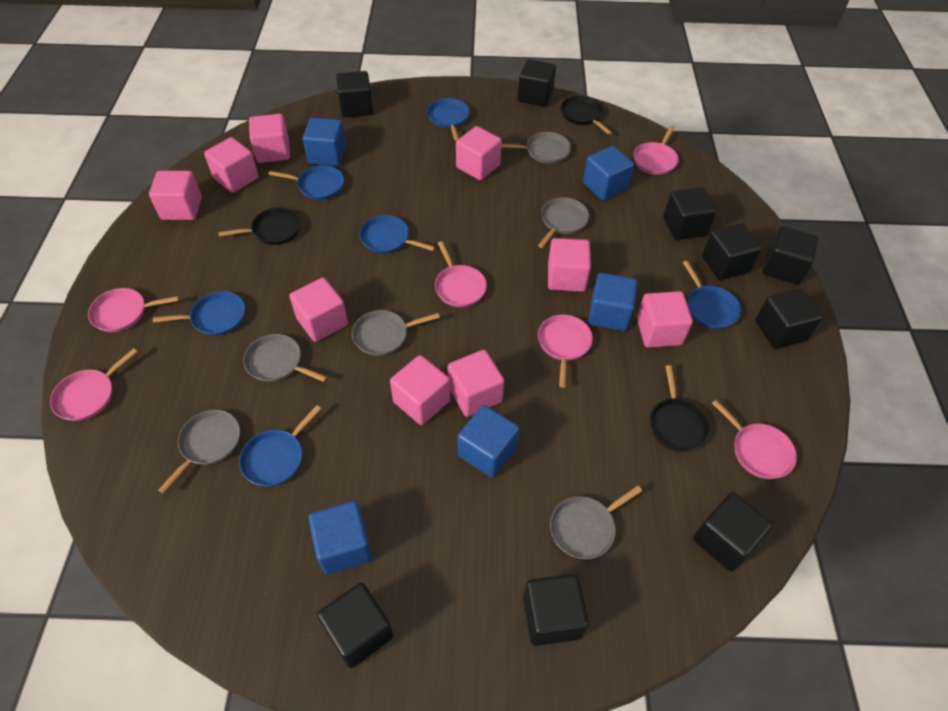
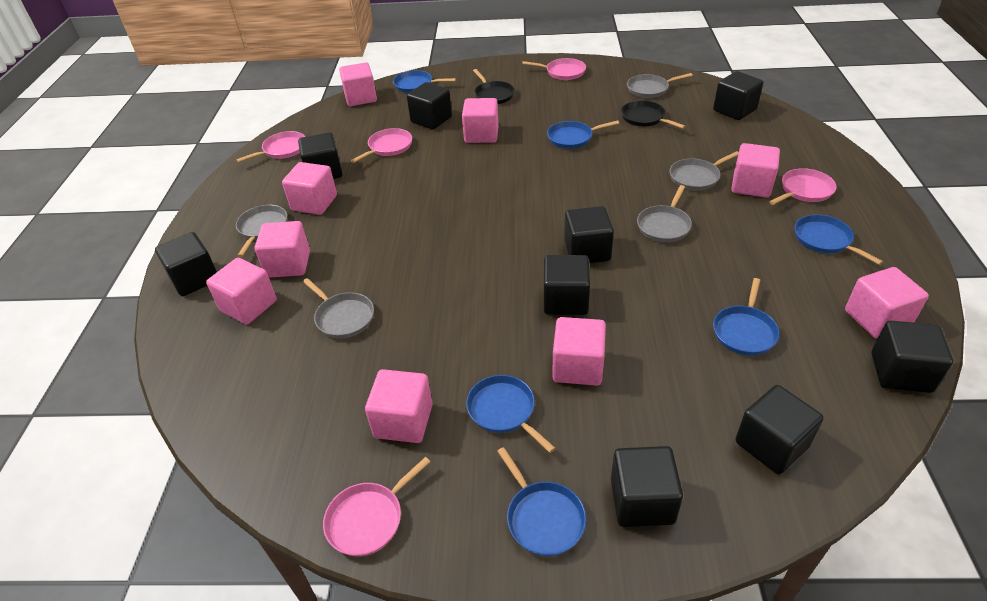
black pan: [218,207,301,245] [561,95,612,135] [650,365,710,452] = 3 -> [473,69,515,104] [621,100,685,129] = 2
blue cube: [303,118,346,166] [309,501,372,574] [458,405,520,478] [583,146,634,201] [588,273,637,331] = 5 -> none = 0
grey pan: [158,410,240,494] [243,334,327,382] [352,310,440,356] [501,132,571,164] [538,197,589,248] [550,485,642,559] = 6 -> [236,205,287,257] [303,278,374,338] [627,73,693,98] [637,185,692,242] [670,151,739,191] = 5
pink pan: [50,348,137,421] [88,288,179,332] [435,241,487,307] [538,315,593,388] [633,125,679,175] [712,400,797,479] = 6 -> [236,131,305,162] [323,457,430,556] [351,128,412,163] [522,58,586,80] [769,168,837,205] = 5

